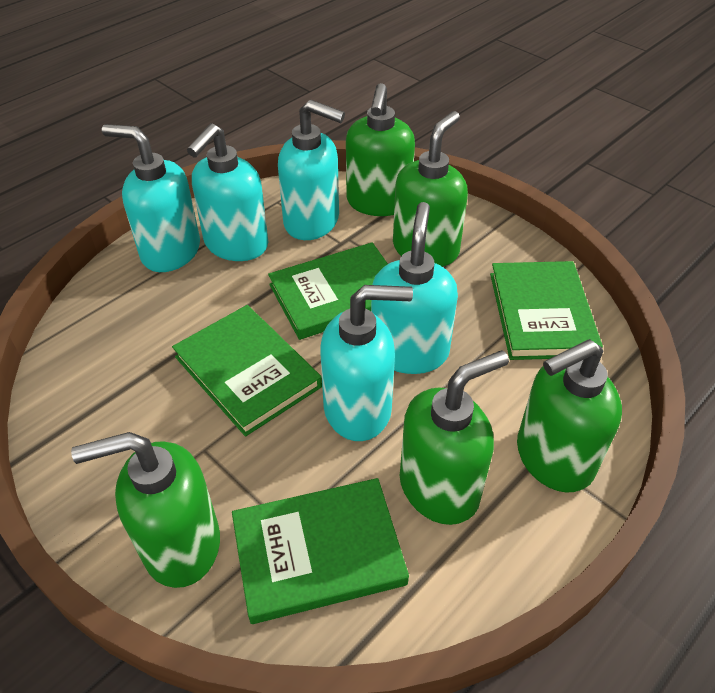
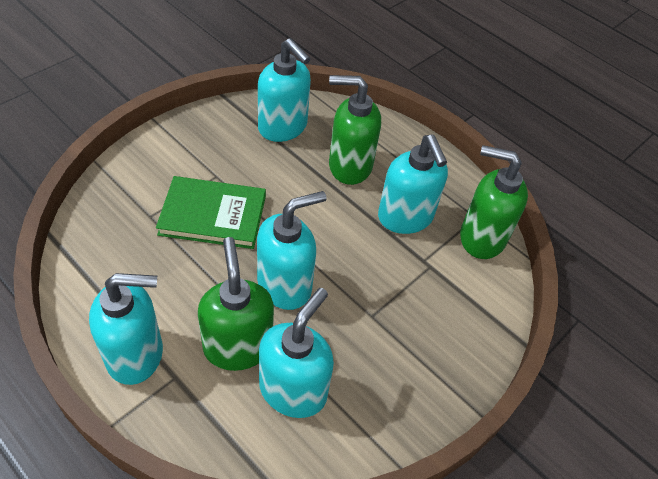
green book: [172,305,322,436] [232,478,409,624] [268,242,388,340] [490,261,603,360] = 4 -> [156,176,266,249] = 1
green soap dispenser: [71,432,220,588] [346,83,415,216] [393,111,468,267] [400,350,509,525] [517,339,622,492] = 5 -> [198,237,274,371] [329,75,381,185] [460,145,528,259] = 3

